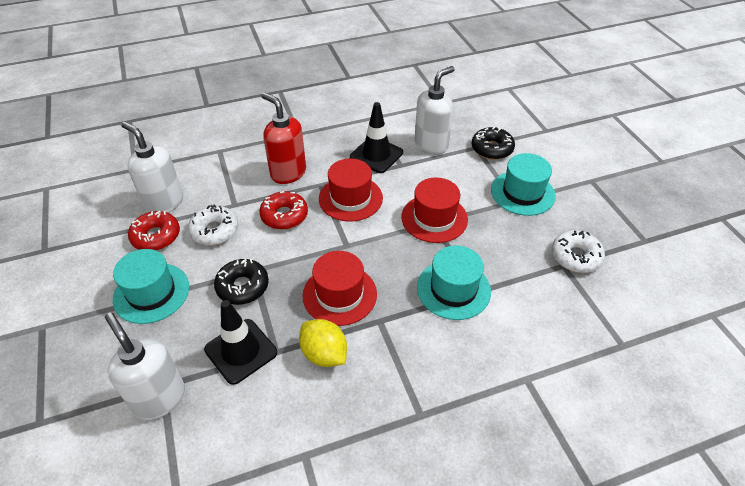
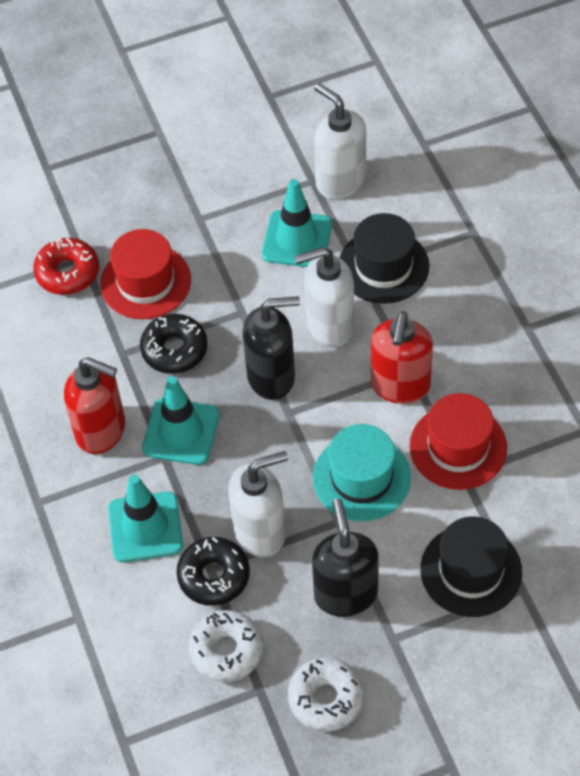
black hat: none = 0 -> [339,213,429,304] [420,517,522,617] = 2
black soap dispenser: none = 0 -> [242,296,300,400] [312,499,379,617] = 2
black traffic cone: [204,300,277,385] [350,102,403,173] = 2 -> none = 0
red donut: [128,211,180,251] [259,191,308,229] = 2 -> [33,238,99,295] = 1
red hat: [302,251,377,326] [319,158,383,222] [401,178,468,243] = 3 -> [100,229,191,319] [410,393,507,490] = 2
red soap dispenser: [261,92,306,184] = 1 -> [64,357,125,454] [371,311,433,404] = 2
turquoise hat: [113,249,189,324] [417,246,491,320] [491,153,556,216] = 3 -> [313,424,411,521] = 1
turquoise traffic cone: none = 0 -> [108,475,183,562] [142,376,219,465] [262,179,332,267] = 3
yellow lemon: [299,319,347,367] = 1 -> none = 0

